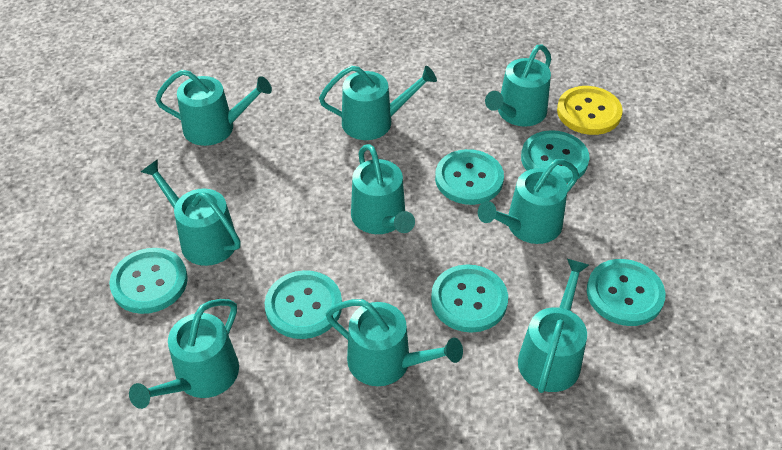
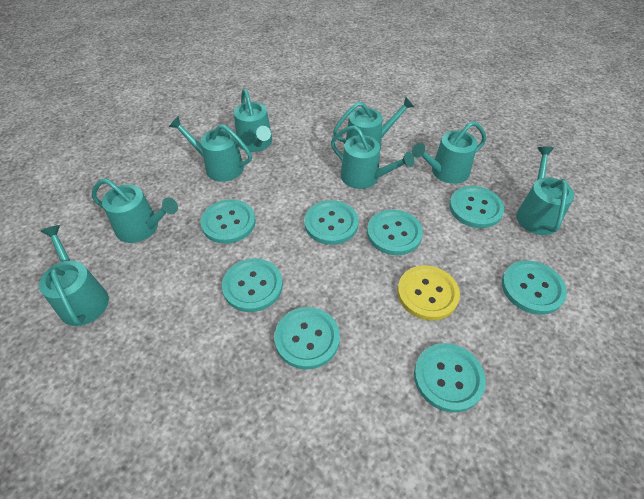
turquoise button: [109,248,188,314] [265,270,342,339] [431,264,508,333] [435,149,504,205] [521,130,590,183] [587,259,665,326] = 6 -> [201,199,256,244] [222,258,283,312] [275,307,340,370] [304,200,358,245] [367,209,423,255] [414,343,486,413] [449,186,504,228] [502,260,567,315] = 8
turquoise watering can: [129,299,239,409] [141,159,241,266] [155,70,272,146] [319,66,437,140] [326,299,463,386] [351,144,415,234] [478,159,579,244] [485,44,551,127] [518,259,589,393] = 9 -> [39,225,109,326] [92,178,178,243] [169,116,252,182] [234,89,272,152] [331,125,414,189] [333,97,414,150] [412,121,486,184] [516,146,574,235] = 8

